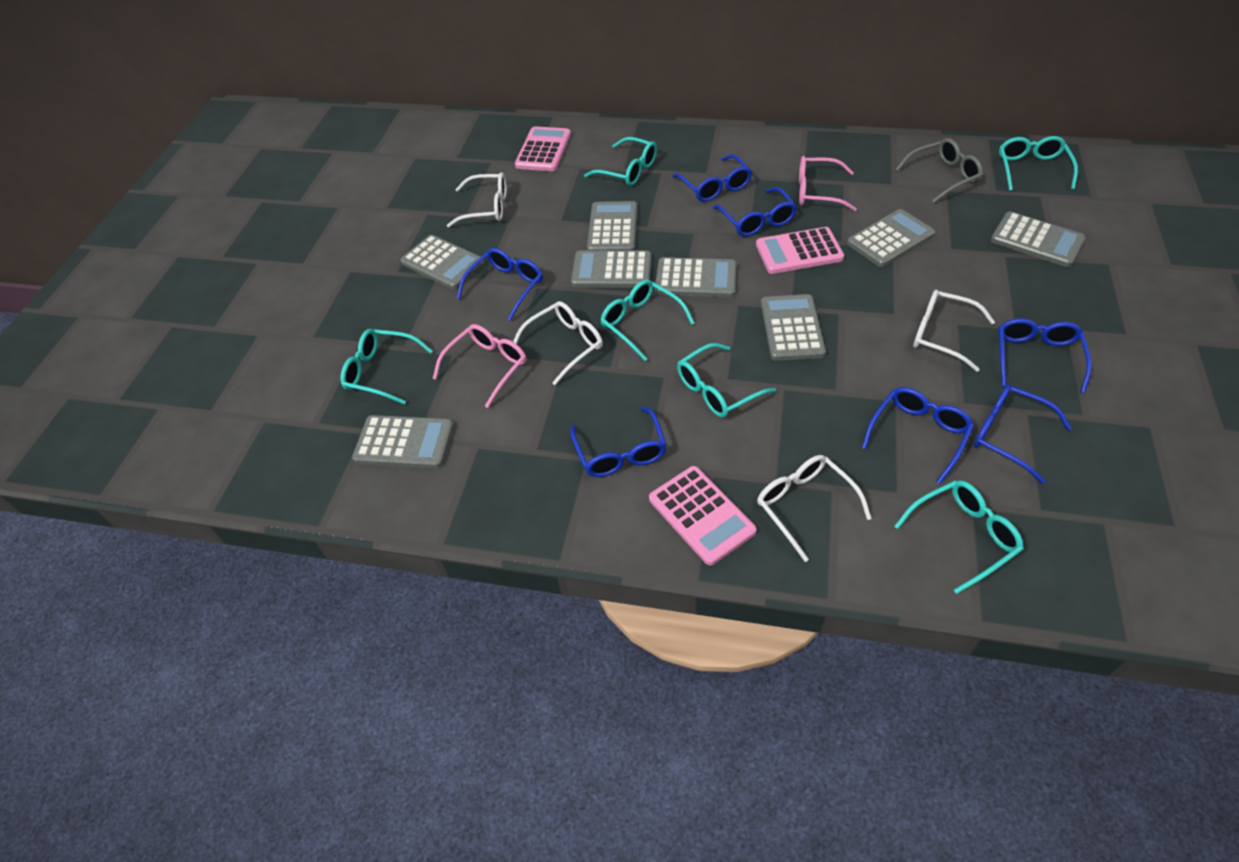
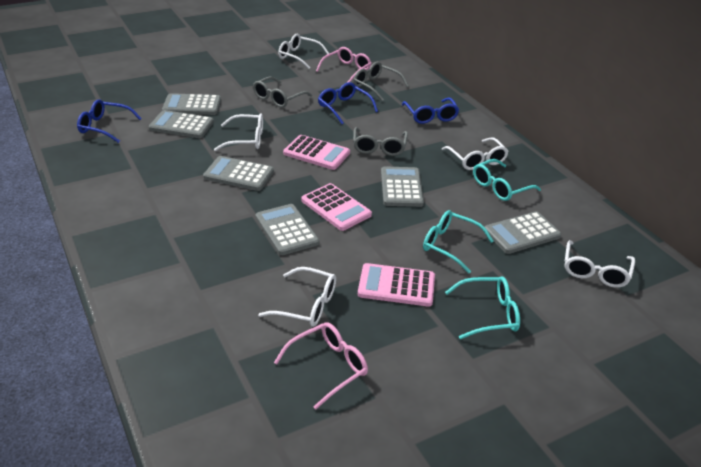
blue glasses: [457,248,543,321] [570,406,667,477] [672,154,752,202] [713,187,797,236] [862,387,974,484] [974,385,1072,484] [998,318,1092,393] = 7 -> [77,99,142,143] [318,82,378,124] [402,98,459,124] = 3
grey calculator: [352,415,454,468] [400,235,485,289] [571,251,651,288] [587,201,637,251] [655,257,737,297] [761,294,826,361] [847,209,935,267] [991,211,1086,267] = 8 -> [149,110,214,138] [162,93,221,115] [203,156,274,191] [256,204,319,255] [381,166,424,207] [485,211,561,254] = 6
grey glasses: [895,138,983,203] = 1 -> [253,77,312,108] [353,62,409,101] [353,127,408,156] = 3
turquoise glasses: [340,329,433,404] [584,137,657,186] [600,280,694,361] [677,343,776,417] [894,480,1024,594] [999,136,1078,191] = 6 -> [423,210,494,273] [445,276,520,339] [473,159,541,201] = 3
white glasses: [447,172,507,227] [513,301,603,385] [757,455,872,562] [913,290,995,372] = 4 -> [214,113,263,151] [258,267,336,327] [278,34,329,69] [442,137,509,170] [564,240,635,288] = 5

